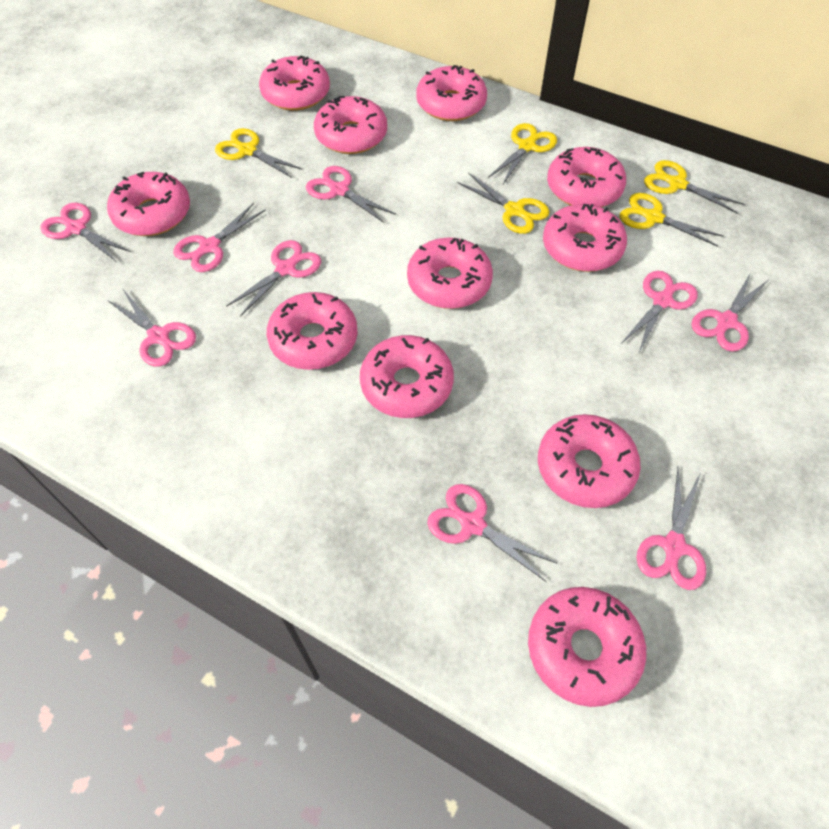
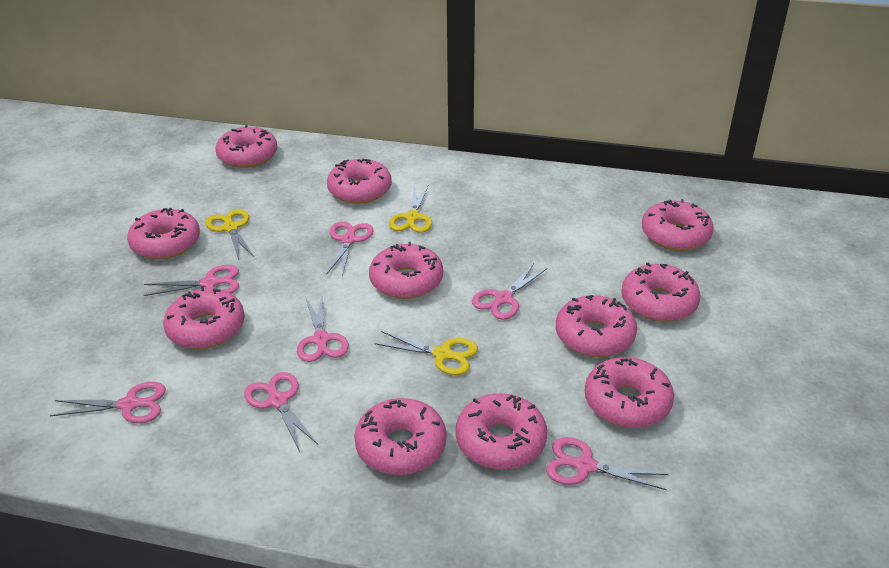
pink scissors: [40,203,131,261] [107,288,196,367] [173,203,266,272] [226,240,321,317] [306,166,396,223] [427,484,558,582] [622,271,698,352] [637,468,706,590] [692,272,768,352] = 9 -> [50,382,166,423] [144,265,239,296] [244,372,318,452] [297,296,349,362] [326,222,374,277] [472,263,547,320] [546,437,669,490] = 7
yellow scissors: [215,128,303,178] [457,173,549,234] [488,123,557,184] [620,193,723,247] [644,160,744,214] = 5 -> [206,209,254,260] [374,331,478,375] [389,185,432,233] = 3

